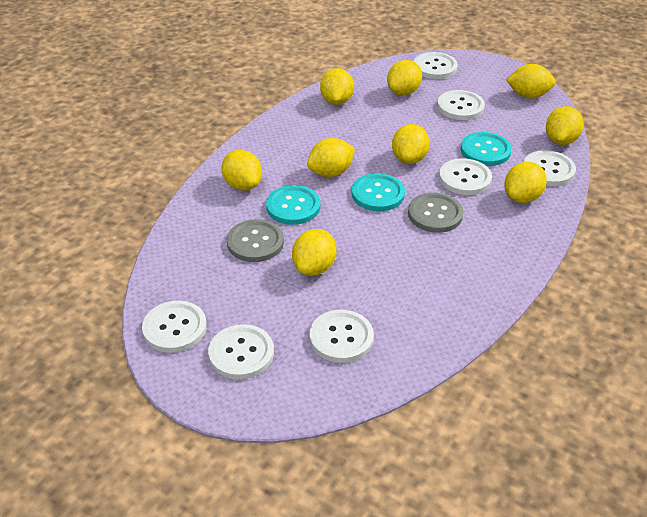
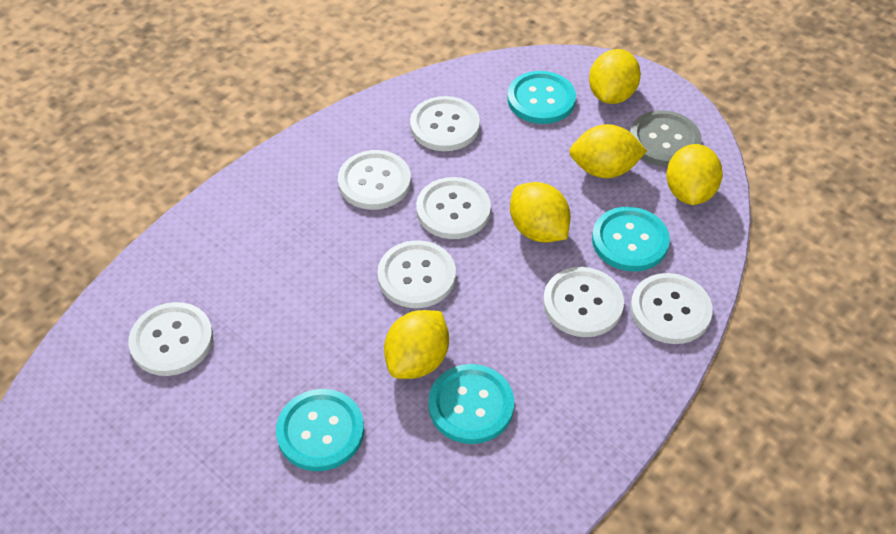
grey button: [227,219,284,262] [408,193,464,233] = 2 -> [630,110,702,167] = 1
turquoise button: [266,185,320,225] [352,173,405,211] [460,132,512,166] = 3 -> [276,389,364,471] [428,364,514,444] [507,71,576,124] [592,207,670,271] = 4
yellow lemon: [221,150,262,191] [292,229,336,276] [307,138,355,177] [320,68,354,105] [387,60,422,95] [392,124,430,164] [504,162,547,203] [506,64,556,98] [546,106,584,145] = 9 -> [384,310,449,379] [510,182,571,243] [569,124,647,178] [589,49,641,104] [666,144,723,205] = 5

